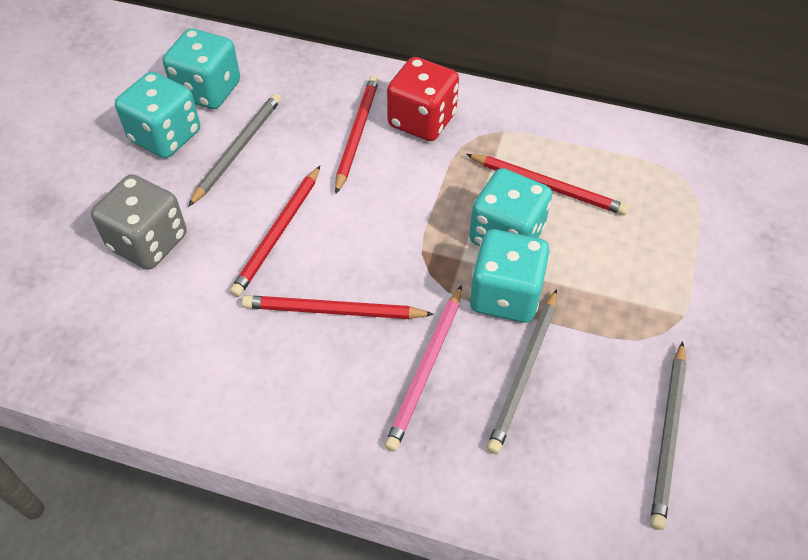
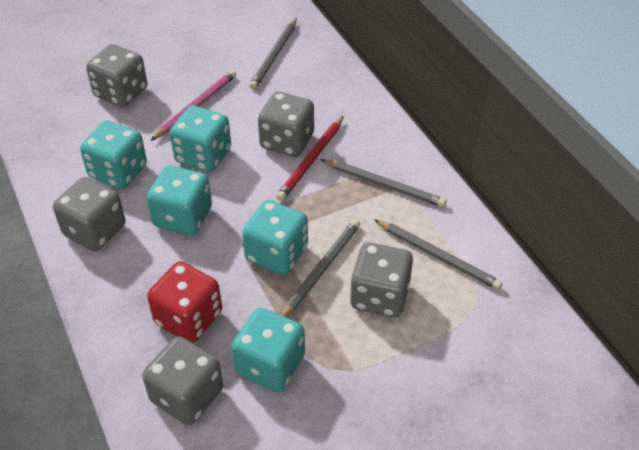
grey dice: [91,174,187,269] = 1 -> [53,177,125,251] [86,44,147,107] [142,336,223,425] [258,92,314,157] [350,242,413,317] = 5
grey pencil: [188,94,281,207] [487,289,557,454] [650,341,687,530] = 3 -> [249,18,297,90] [281,219,360,317] [320,159,446,207] [374,219,503,290] = 4
red pencil: [230,166,320,297] [242,295,434,319] [335,76,379,194] [466,154,629,215] = 4 -> [276,116,343,201] = 1
turquoise dice: [115,72,200,158] [163,28,240,109] [469,168,552,246] [469,229,550,323] = 4 -> [80,121,147,189] [147,165,212,236] [170,105,231,172] [232,308,305,392] [242,200,308,275] = 5

